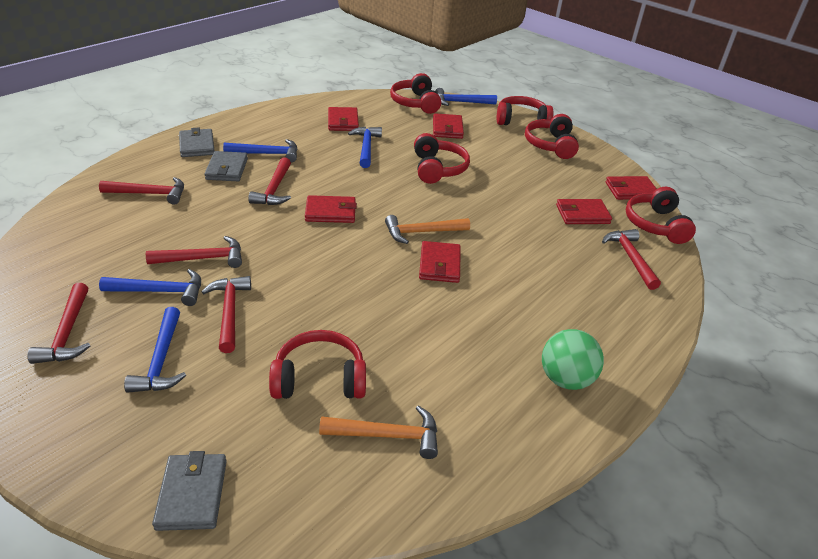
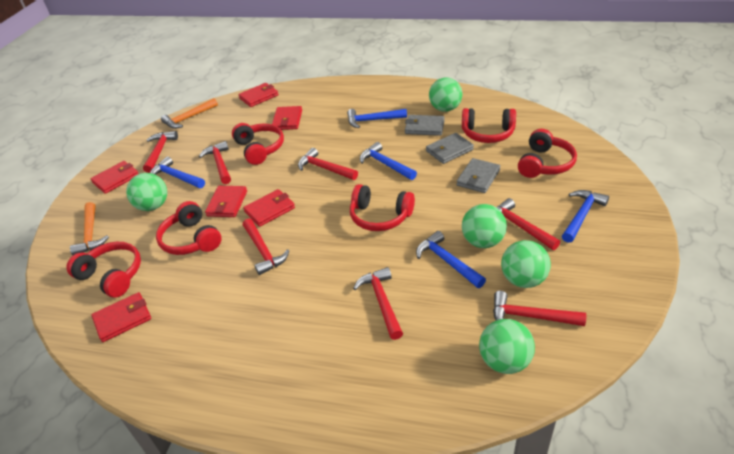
green ball: [542,329,604,390] = 1 -> [126,173,167,211] [429,78,462,112] [462,204,507,248] [479,319,535,374] [501,240,551,288] = 5
red hammer: [27,283,91,364] [99,177,184,205] [146,236,242,268] [202,276,251,353] [248,157,291,205] [602,229,661,290] = 6 -> [143,131,178,173] [199,141,231,184] [243,218,289,275] [298,148,358,180] [353,267,403,340] [493,291,586,326] [496,198,560,250] = 7

